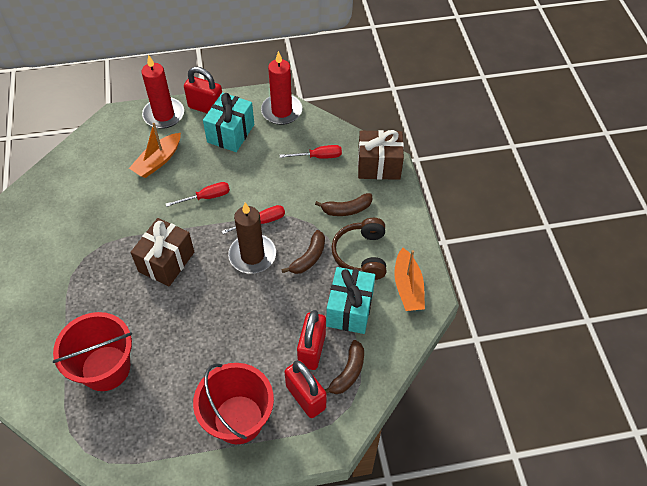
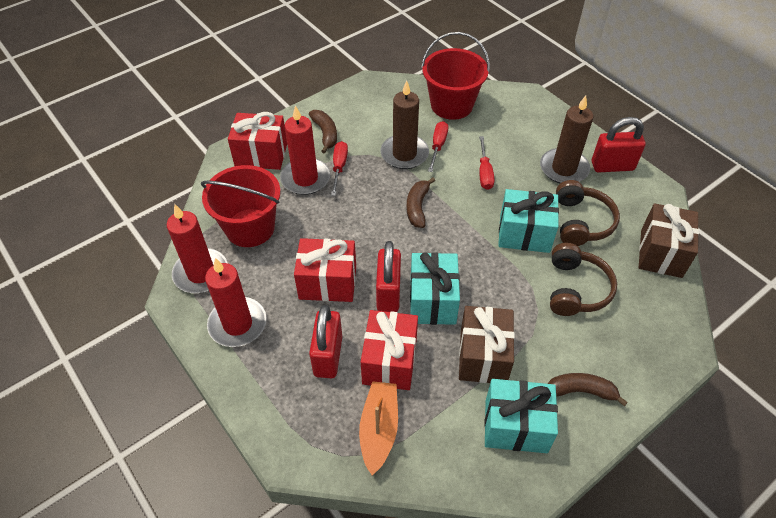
brown candle: [228,203,276,274] = 1 -> [381,80,429,169] [540,95,594,183] = 2
brown headphones: [331,218,386,280] = 1 -> [550,243,617,316] [556,180,620,246] = 2
orange boat: [129,123,181,178] [394,248,425,311] = 2 -> [359,381,398,475] = 1
red candle: [141,55,184,129] [261,51,303,125] = 2 -> [167,204,228,293] [205,258,266,347] [280,105,330,195] = 3
red gift: none = 0 -> [228,112,287,170] [294,238,356,302] [361,310,418,390] = 3
turquoise gift: [203,93,254,152] [326,267,375,334] = 2 -> [410,252,460,325] [484,379,558,453] [498,189,559,253] = 3

